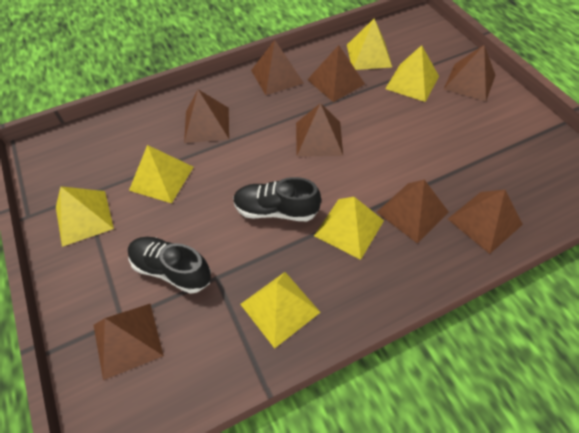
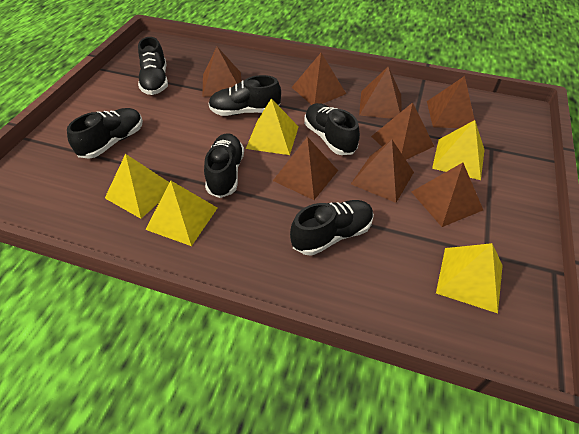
black shoe: [128,237,211,294] [233,177,321,221] = 2 -> [67,108,143,159] [138,37,168,95] [204,133,244,198] [208,75,281,116] [290,200,374,256] [304,103,360,155] = 6
yellow pyramid: [56,186,114,247] [129,145,193,203] [240,272,321,349] [314,197,384,260] [347,18,392,70] [385,45,439,102] = 6 -> [105,154,170,219] [145,181,217,246] [246,98,299,155] [432,120,484,180] [436,243,503,313] = 5

